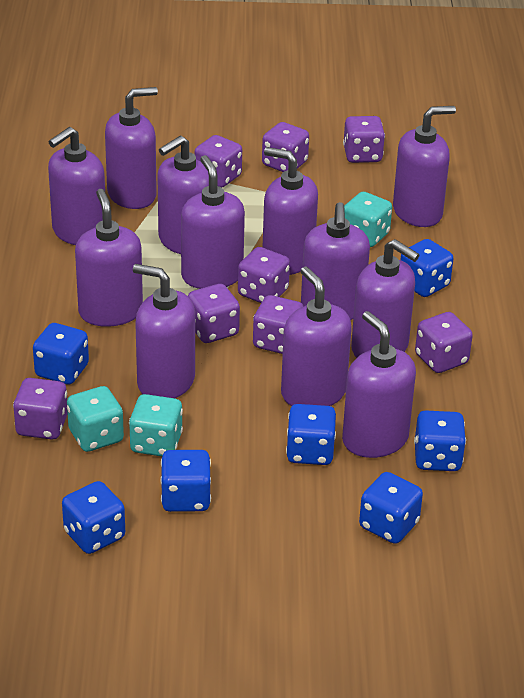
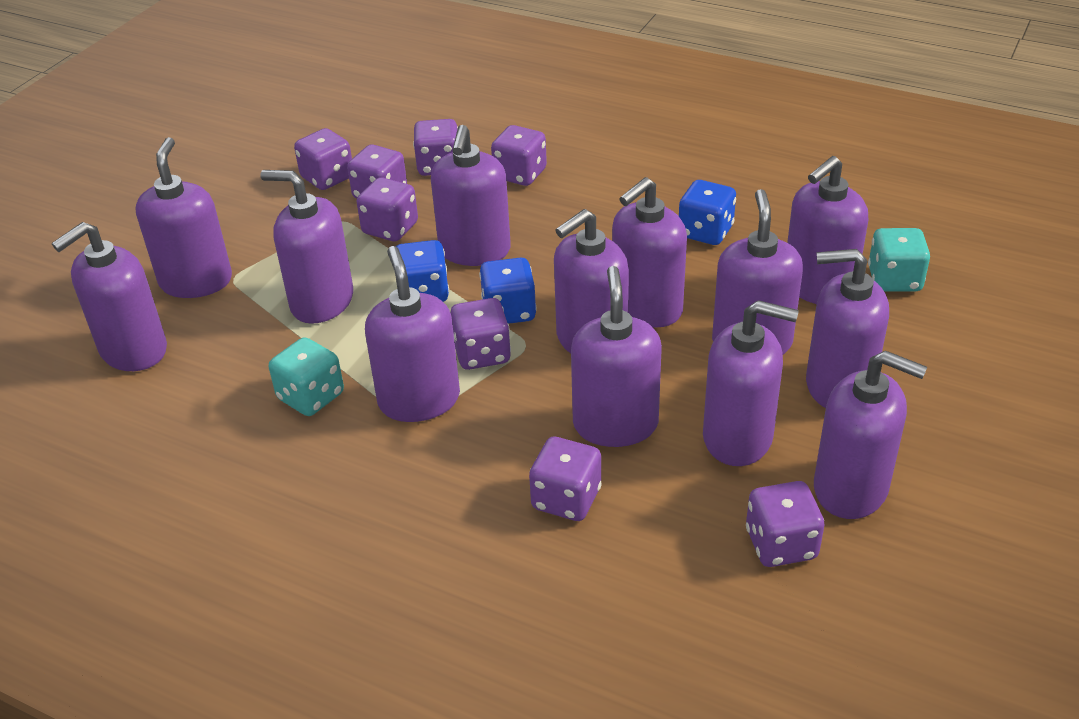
blue dice: [33,323,89,385] [62,481,125,554] [160,450,211,512] [286,404,336,465] [359,472,423,544] [401,239,454,297] [414,410,466,471] = 7 -> [396,240,449,302] [479,258,537,324] [679,180,736,245] = 3
purple soap dispenser: [48,127,105,245] [75,189,143,327] [105,87,158,209] [133,264,195,398] [157,136,209,254] [181,155,245,289] [263,147,318,275] [281,266,352,406] [301,202,370,320] [342,311,416,458] [351,239,419,358] [393,106,456,227] = 12 -> [52,222,167,371] [136,137,232,298] [260,170,353,324] [365,246,460,422] [431,125,511,266] [554,209,629,353] [571,266,662,447] [612,177,687,328] [703,300,799,466] [712,189,803,354] [787,156,868,304] [806,249,889,408] [814,350,927,519] = 13
turquoise dice: [67,386,124,452] [129,394,183,456] [344,192,392,247] = 3 -> [269,337,344,416] [868,228,930,292] = 2

